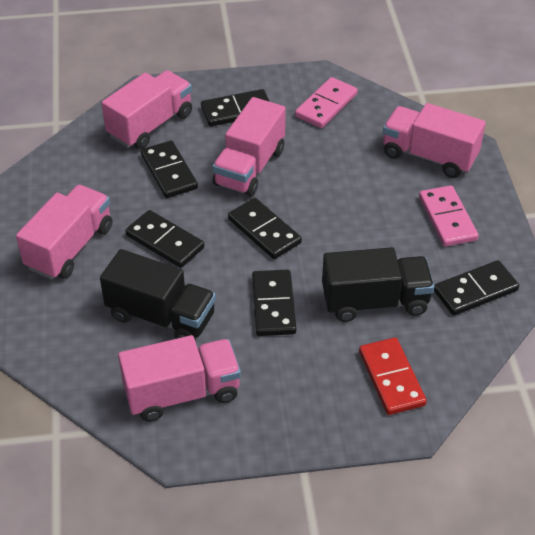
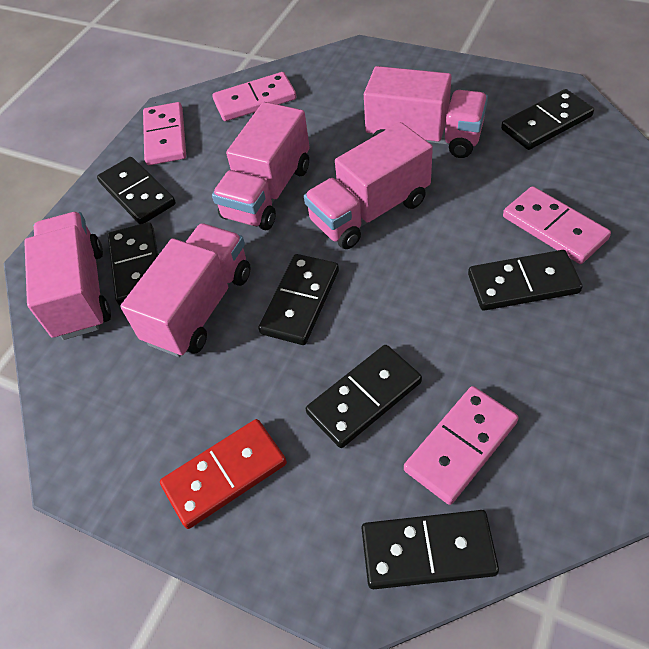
black domino: [125,210,205,268] [141,141,198,198] [201,89,270,126] [228,198,302,259] [252,270,296,336] [434,260,519,315] = 6 -> [97,157,176,224] [108,222,158,306] [258,254,339,345] [306,345,422,448] [361,510,499,589] [468,250,582,311] [501,89,594,150] = 7
black truck: [100,249,216,340] [322,247,435,322] = 2 -> none = 0
pink domino: [295,77,358,128] [419,185,479,247] = 2 -> [143,102,186,165] [213,72,296,121] [404,386,519,505] [503,186,611,264] = 4

